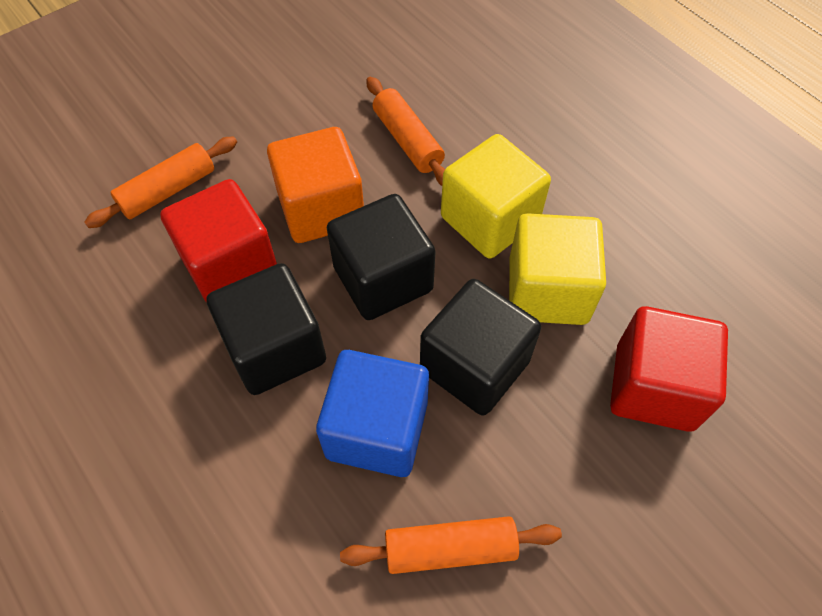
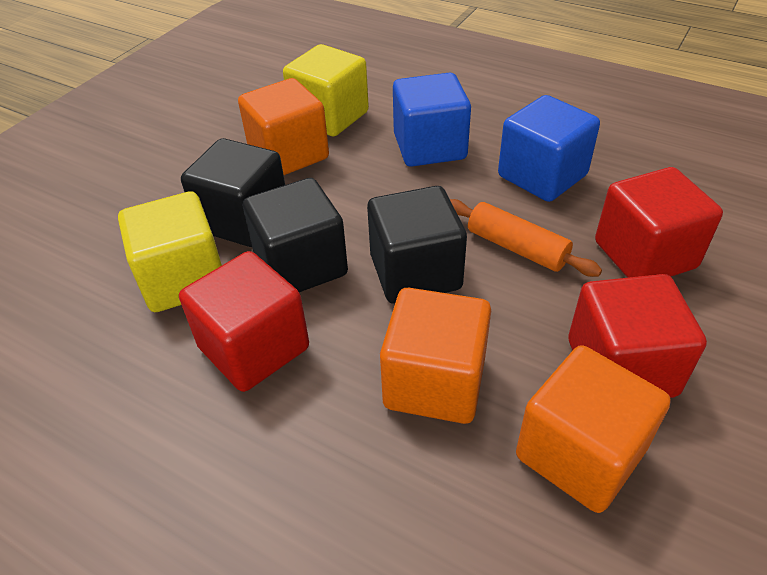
blue cube: [316,350,429,477] = 1 -> [393,72,471,167] [498,95,600,202] = 2
orange cube: [267,127,364,243] = 1 -> [238,78,329,175] [380,288,491,424] [516,345,671,513] = 3
orange rolling pin: [84,136,237,228] [340,516,562,574] [366,77,445,186] = 3 -> [450,199,602,277] = 1
red cube: [160,179,277,303] [610,306,728,432] = 2 -> [179,251,309,392] [568,274,707,398] [595,167,723,278] = 3

